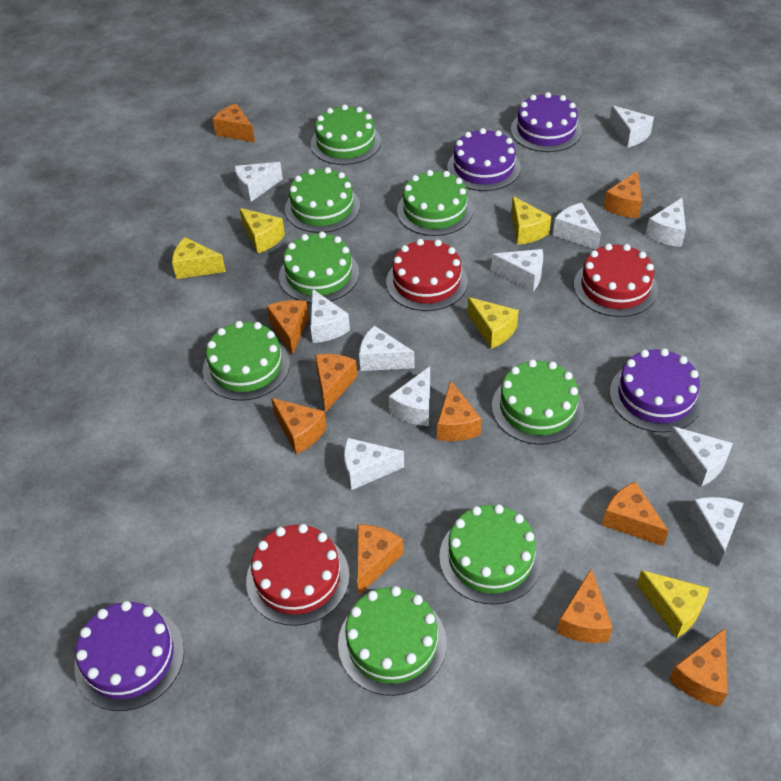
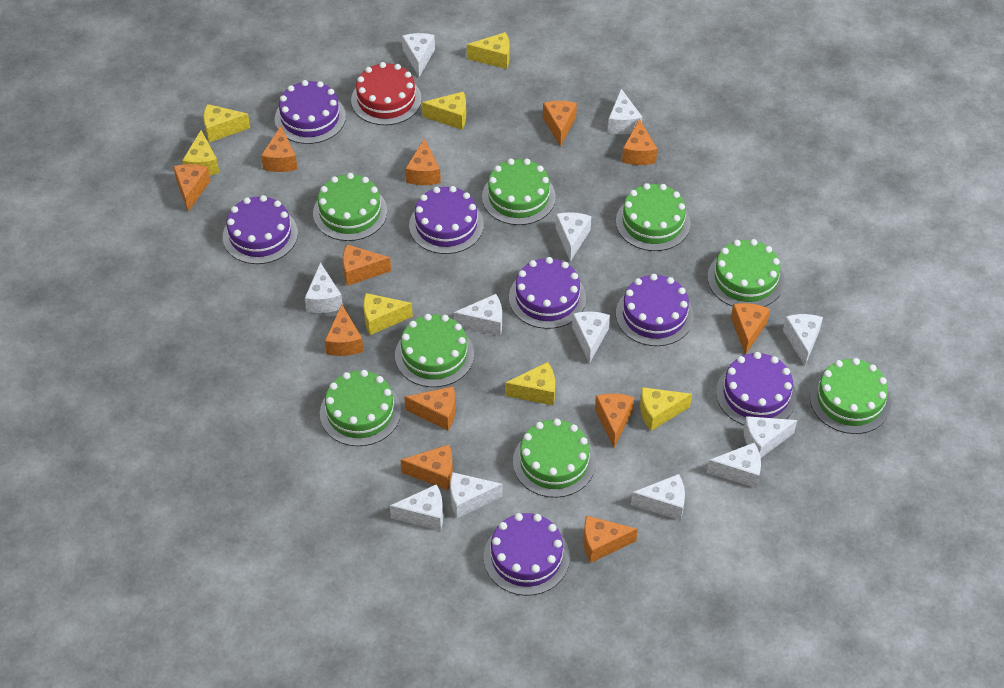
orange cheese: [213,104,255,142] [267,300,309,355] [271,398,327,454] [315,354,357,413] [357,524,403,595] [437,381,481,441] [557,568,613,643] [602,482,669,546] [603,171,642,218] [669,628,727,707] = 10 -> [173,164,211,212] [261,126,297,172] [325,304,364,356] [343,244,391,286] [400,445,453,490] [404,386,455,430] [405,138,441,185] [543,101,577,147] [584,516,638,563] [595,393,634,448] [622,118,657,165] [731,303,770,355] = 12
purple cake: [74,601,184,711] [447,128,521,191] [511,92,582,152] [610,348,703,433] = 4 -> [223,195,298,264] [275,80,346,144] [409,186,484,254] [484,513,570,596] [509,257,586,329] [616,274,694,346] [716,352,797,425] = 7
red cake: [246,524,350,626] [386,239,468,311] [574,243,658,317] = 3 -> [351,62,422,125] = 1
white cheese: [235,162,283,202] [310,289,350,343] [344,438,404,490] [359,326,415,371] [389,366,430,426] [491,249,543,292] [553,203,601,250] [609,105,654,148] [646,198,686,247] [667,426,733,487] [689,497,744,566] = 11 -> [305,262,343,313] [390,484,443,531] [402,33,435,77] [450,472,502,518] [454,294,502,336] [555,212,591,262] [572,311,610,364] [608,89,642,134] [631,474,685,520] [707,442,761,488] [743,416,797,458] [783,314,823,366] = 12
yellow cheese: [172,237,226,279] [239,208,285,253] [467,297,519,349] [511,196,551,245] [637,570,709,638] = 5 -> [182,130,220,175] [203,104,250,142] [363,293,413,335] [422,92,466,130] [467,32,510,69] [505,362,555,406] [640,387,692,431] = 7

